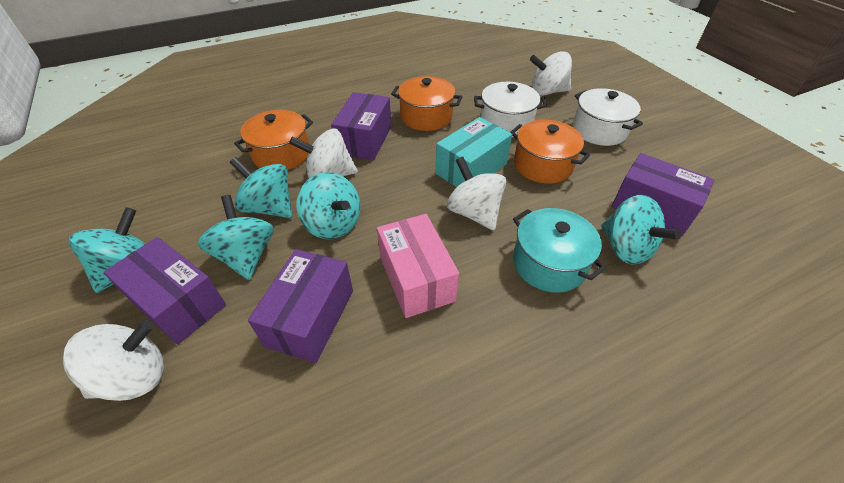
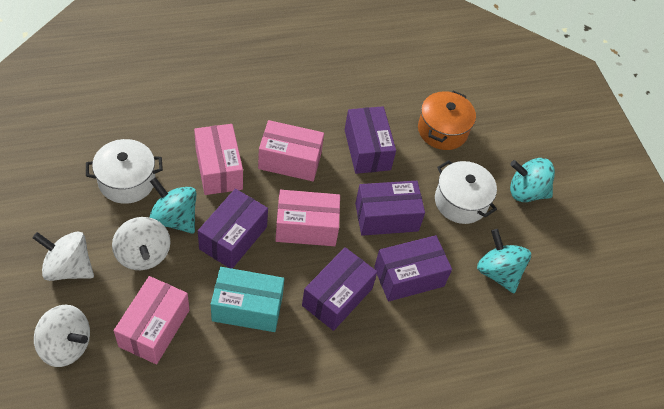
orange pot: [234,110,313,170] [391,76,462,131] [510,120,590,184] = 3 -> [418,91,476,150] = 1
pink box: [377,214,459,318] = 1 -> [114,276,189,364] [194,124,243,195] [258,120,324,181] [275,190,340,246] = 4
purple box: [103,237,226,345] [248,249,353,363] [331,92,391,161] [611,153,714,237] = 4 -> [198,189,268,269] [302,247,377,331] [345,106,396,174] [355,181,425,236] [374,235,452,302] = 5
turquoise pot: [513,208,606,293] = 1 -> none = 0
turquoise spinning top: [69,207,145,293] [198,195,273,280] [230,157,292,218] [297,172,360,239] [601,195,681,265] = 5 -> [149,177,197,234] [477,229,531,293] [510,158,555,202] = 3
white spinning top: [63,320,164,401] [289,129,358,178] [447,157,506,230] [530,51,572,96] = 4 -> [33,231,94,281] [34,305,90,367] [112,217,171,270] = 3

